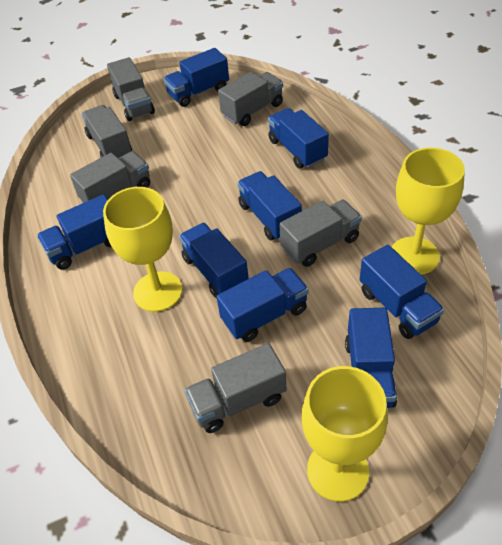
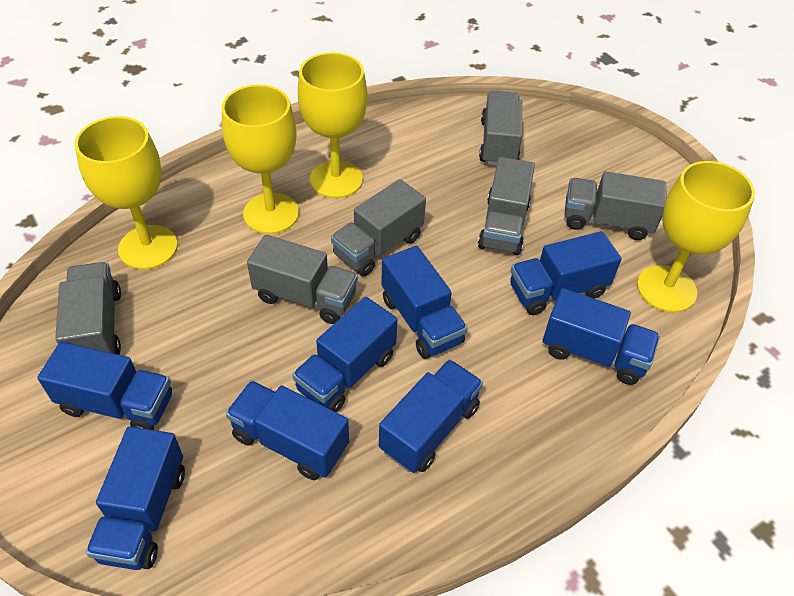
yellow goblet: [103,187,182,312] [302,366,388,502] [392,148,465,274] = 3 -> [75,116,178,269] [222,85,299,234] [298,52,368,198] [637,161,755,312] = 4

